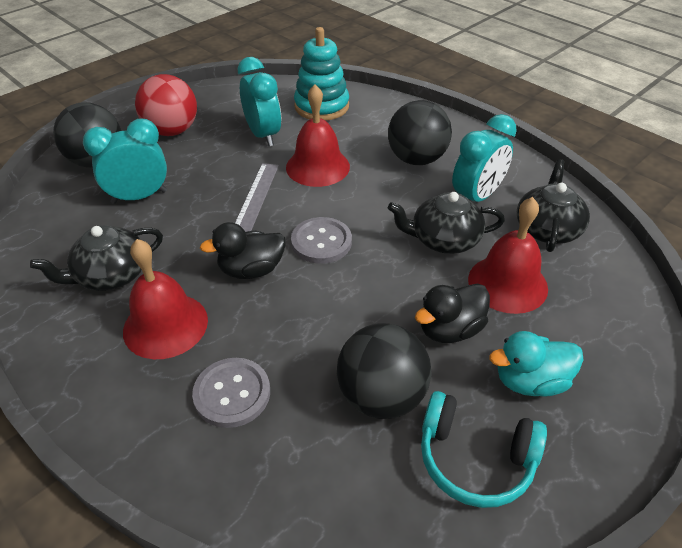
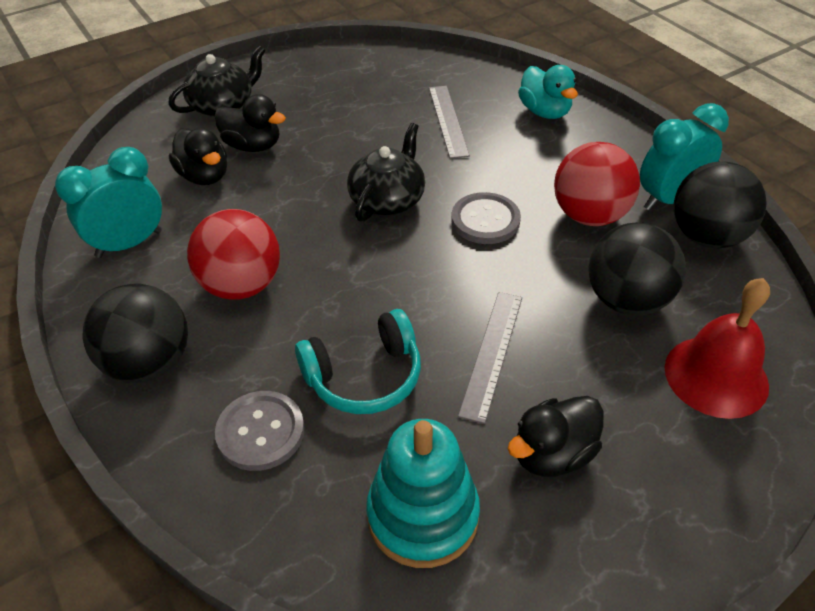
black duck: [200,222,286,279] [415,284,490,343] = 2 -> [169,128,227,185] [214,94,286,152] [508,396,604,477] = 3
black teapot: [30,225,163,291] [388,192,505,254] [517,159,590,252] = 3 -> [168,46,266,117] [347,123,425,222] = 2
grey ruler: [235,163,279,232] = 1 -> [429,86,470,159] [458,292,522,424] = 2
red ball: [135,74,197,136] = 1 -> [187,209,280,300] [554,142,640,226] = 2
red bell: [123,239,208,359] [286,84,350,187] [468,197,548,314] = 3 -> [665,278,770,419] = 1
turquoise clock: [83,119,167,204] [238,57,281,146] [452,114,517,202] = 3 -> [55,147,162,258] [640,103,729,210] = 2

